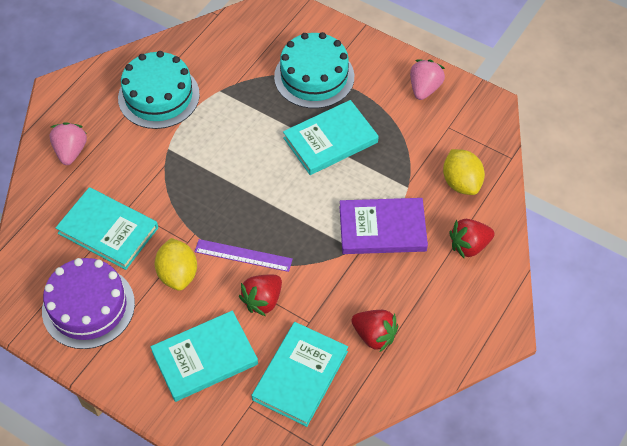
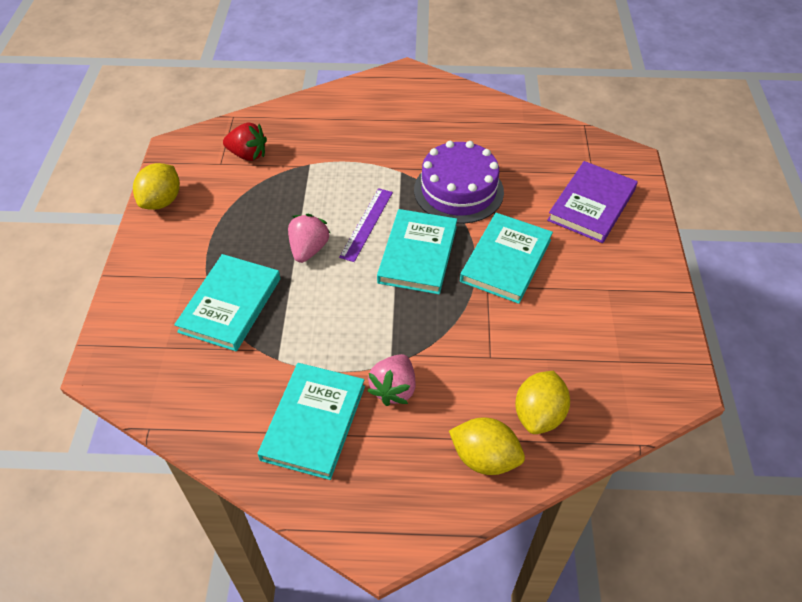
red strawberry: [239,274,282,316] [351,310,398,352] [449,219,494,259] = 3 -> [223,122,267,161] = 1
turquoise cake: [118,51,200,129] [274,32,354,109] = 2 -> none = 0
yellow lemon: [155,238,197,291] [443,149,485,195] = 2 -> [133,163,180,210] [449,418,525,475] [515,371,570,434] = 3

